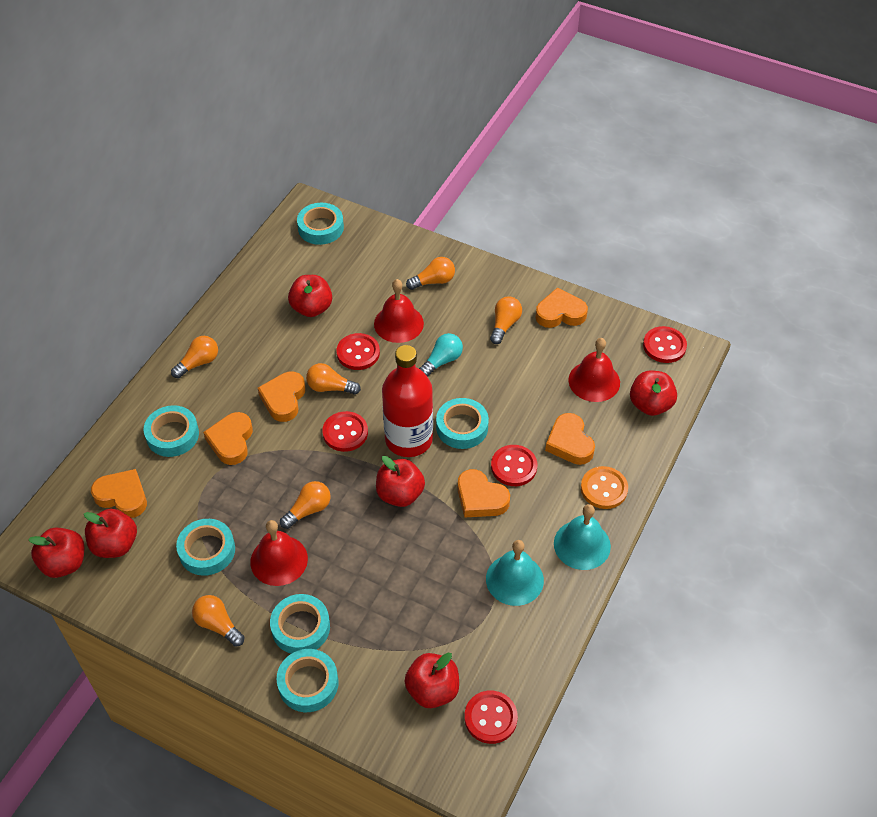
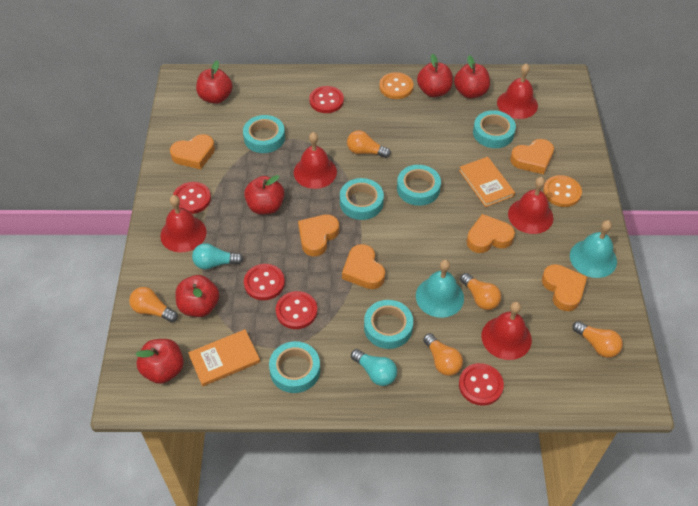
orange book: none = 0 -> [188,329,260,386] [459,157,515,207] = 2
orange button: [581,466,628,509] = 1 -> [379,72,413,99] [543,175,582,207] = 2
orange light bulb: [171,336,218,379] [192,595,244,647] [280,481,330,529] [306,363,361,395] [406,257,455,290] [490,296,522,344] = 6 -> [129,287,178,322] [347,130,391,158] [423,333,463,376] [460,273,501,310] [573,321,623,358] = 5
red bell: [250,520,308,586] [374,279,424,343] [568,338,620,402] = 3 -> [160,195,207,252] [294,132,337,189] [482,302,532,360] [497,63,538,119] [508,177,554,234] = 5
red bottle: [382,345,433,457] = 1 -> none = 0
turquoise light bulb: [419,333,463,377] = 1 -> [192,243,243,270] [351,349,397,386] = 2

